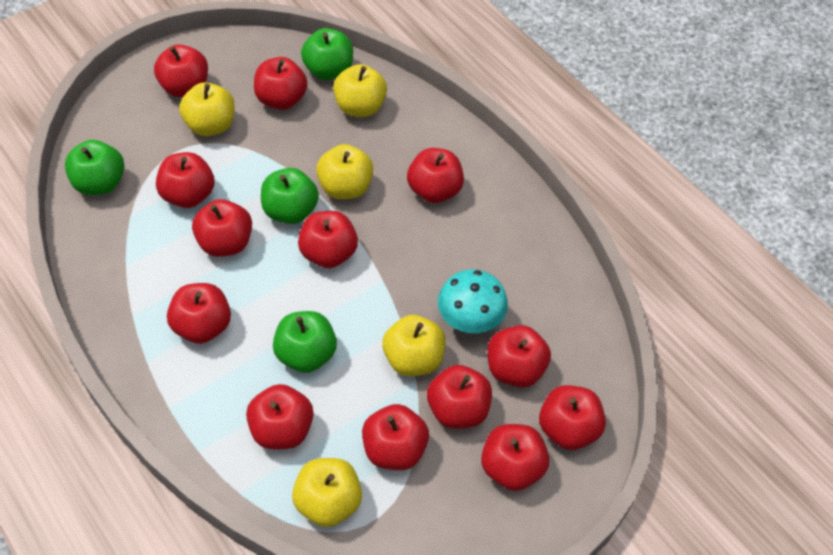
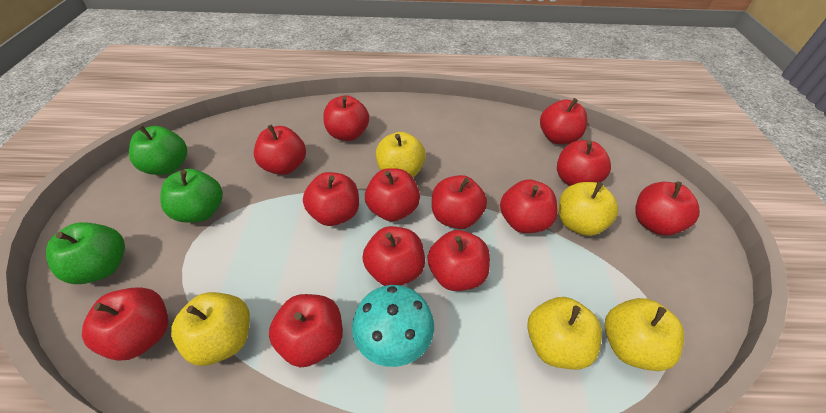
green apple: [65,140,124,195] [261,168,319,224] [273,311,337,373] [301,28,353,80] = 4 -> [46,222,125,284] [129,125,187,175] [160,169,223,223] = 3

